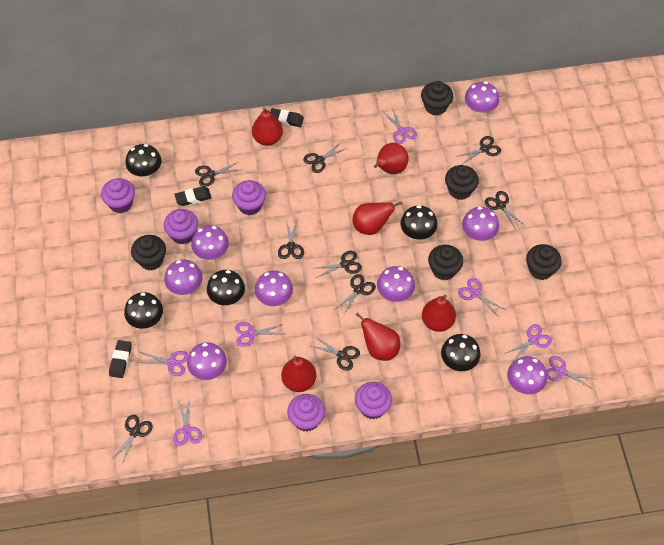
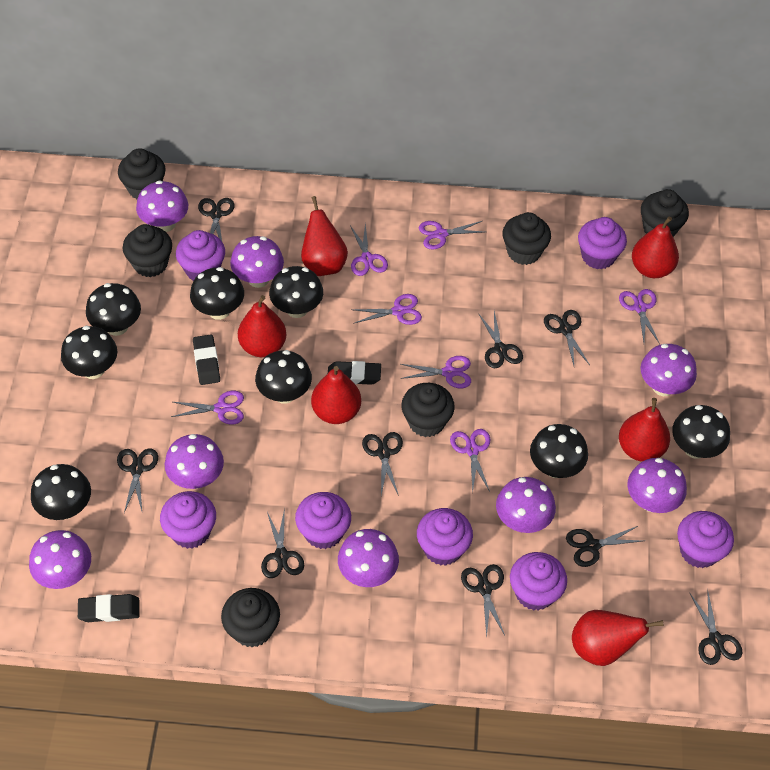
black cupcake: [131,235,166,270] [421,81,453,116] [428,245,463,281] [445,165,479,200] [526,244,562,280] = 5 -> [118,148,166,200] [123,224,172,277] [221,588,280,648] [401,383,455,437] [502,212,551,265] [641,189,689,237] = 6
black mushroom: [124,292,163,329] [126,144,161,178] [207,270,245,305] [401,205,438,240] [441,334,481,371] = 5 -> [31,464,91,520] [61,326,117,379] [86,283,141,336] [190,267,244,320] [255,350,312,404] [269,266,323,318] [530,424,588,478] [672,405,730,459] = 8
purple cupcake: [101,178,135,213] [164,209,198,245] [232,180,266,215] [287,394,325,432] [355,382,392,419] = 5 -> [160,491,216,549] [176,230,225,281] [295,492,351,549] [417,508,473,566] [510,552,567,611] [578,217,627,270] [677,511,734,568] = 7

